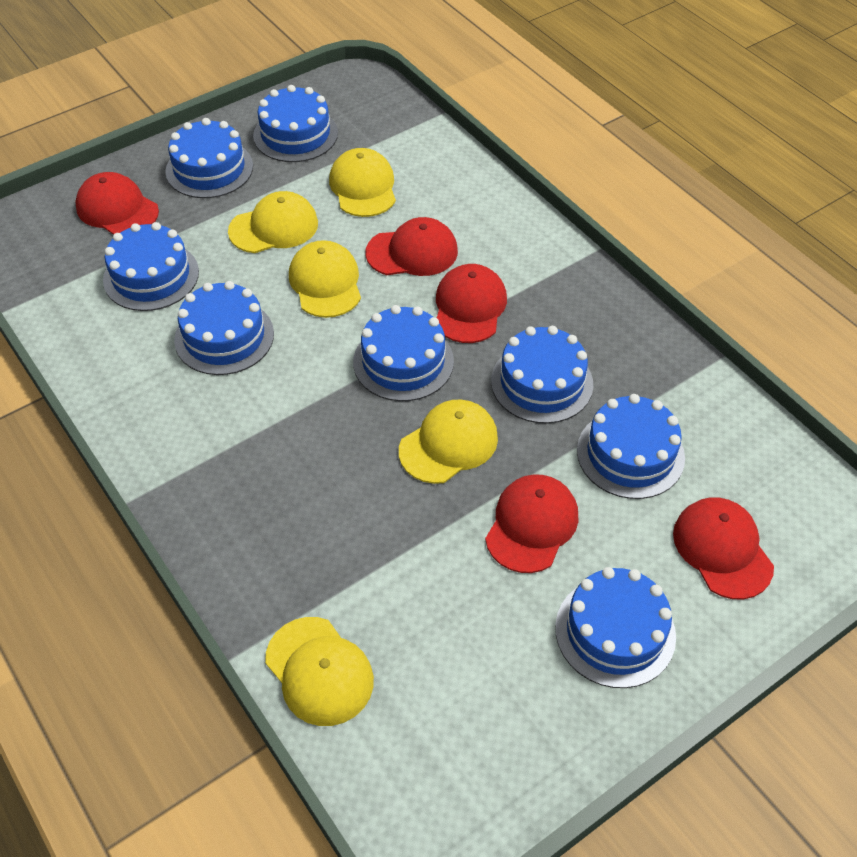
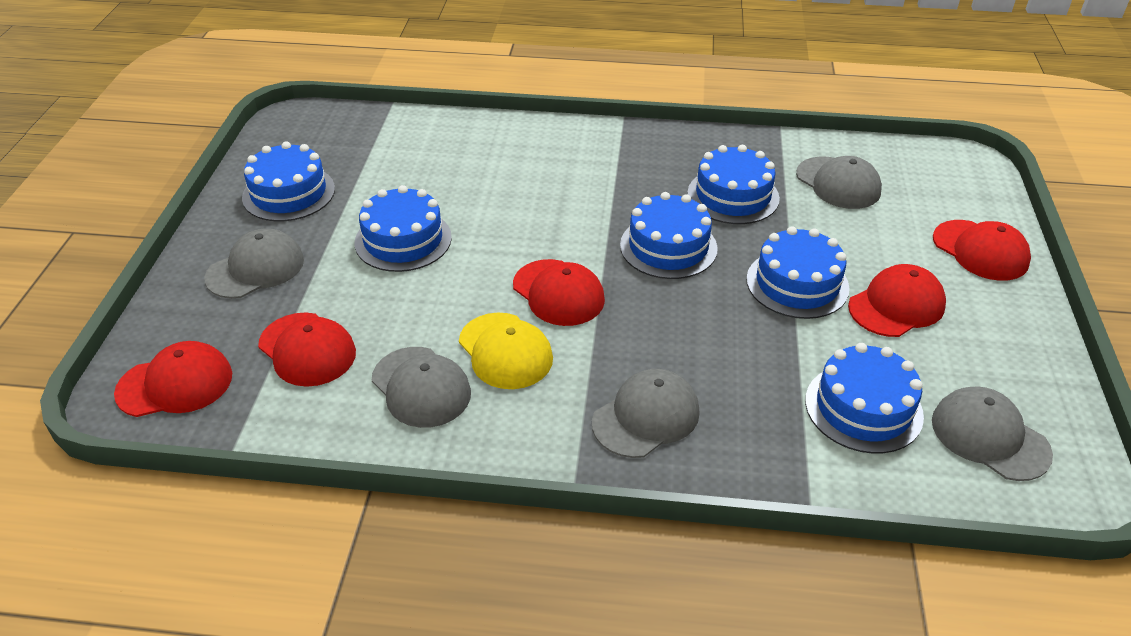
blue cake: [103,222,199,311] [165,118,253,198] [174,281,274,375] [253,85,338,162] [353,305,454,401] [491,326,593,424] [555,567,676,688] [577,394,685,499] = 8 -> [242,141,335,221] [355,185,452,272] [620,192,718,279] [687,145,780,224] [746,226,850,319] [805,343,924,454] = 6
grey cap: none = 0 -> [204,228,304,299] [372,347,471,428] [592,369,700,458] [796,156,882,209] [932,386,1053,481] = 5
yellow cap: [228,191,318,253] [265,617,374,726] [289,240,361,318] [329,148,396,217] [399,400,498,484] = 5 -> [459,313,553,389] = 1

